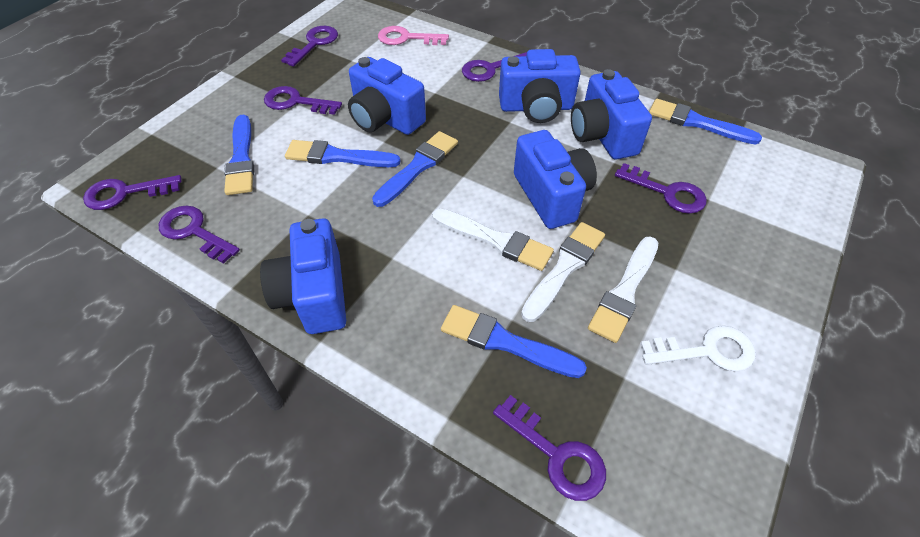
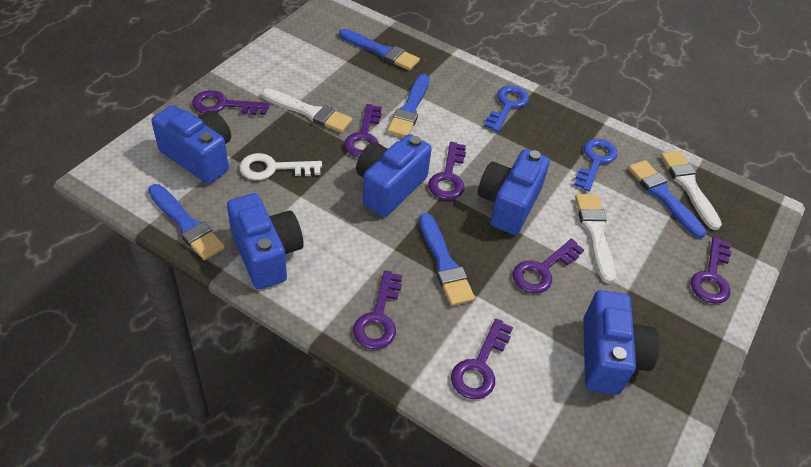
blue key: none = 0 -> [484,86,529,132] [574,139,618,191] = 2
pink key: [378,26,449,45] = 1 -> none = 0

